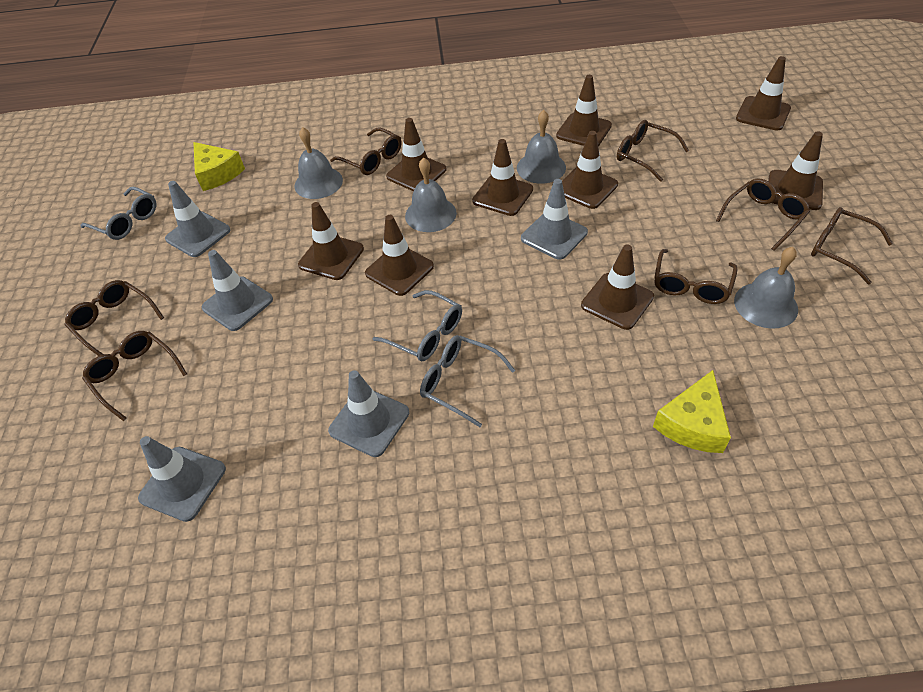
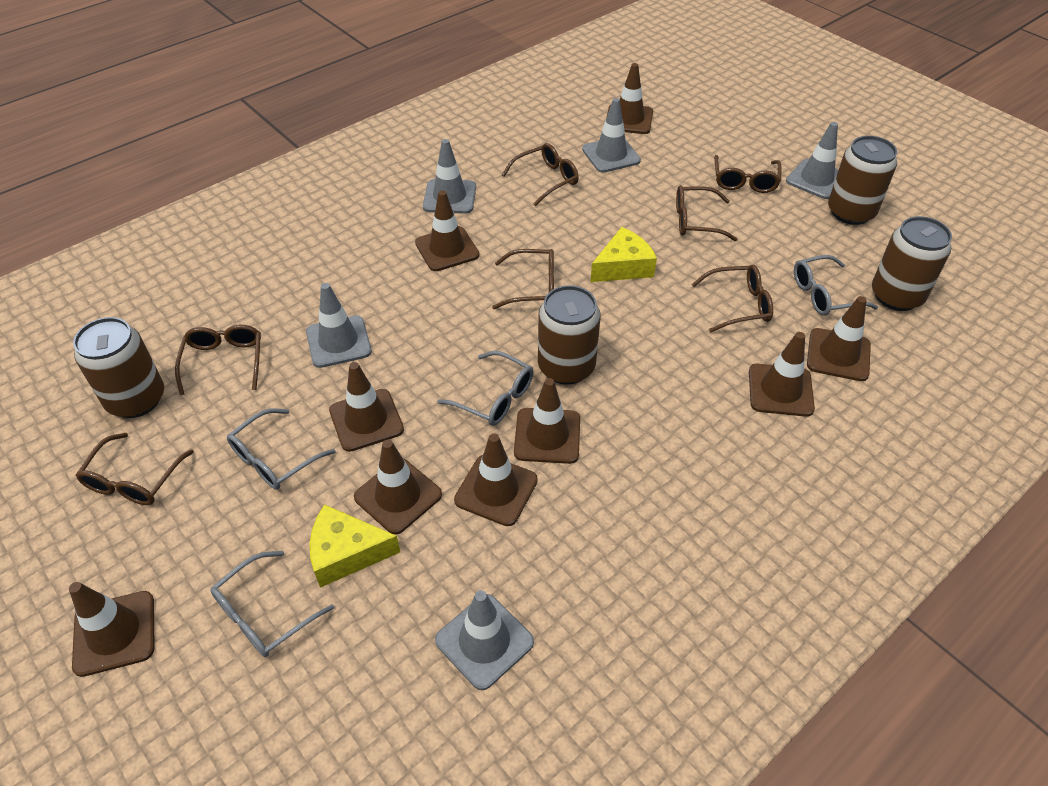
brown can: none = 0 -> [73,317,164,418] [538,285,601,385] [828,136,897,225] [872,216,952,311] = 4
grey bell: [295,127,343,199] [405,157,457,232] [517,110,566,184] [734,247,798,329] = 4 -> none = 0
grey glasses: [81,187,156,240] [372,290,462,361] [420,335,515,427] = 3 -> [211,551,334,657] [227,408,336,490] [437,351,534,426] [794,255,878,316] = 4

